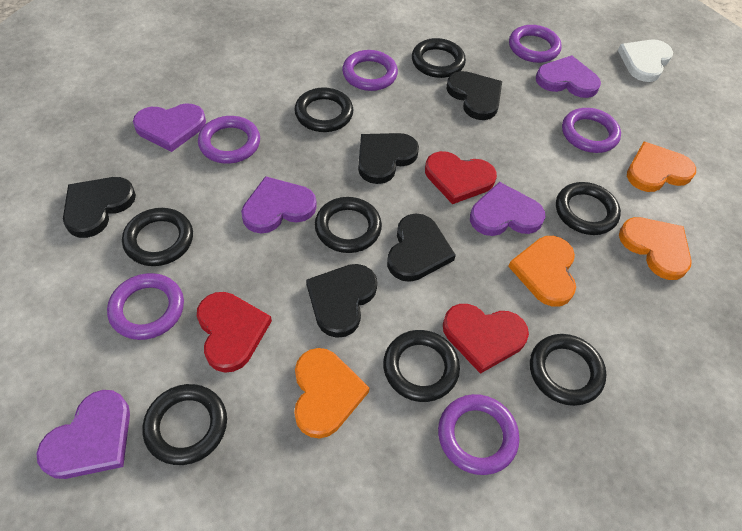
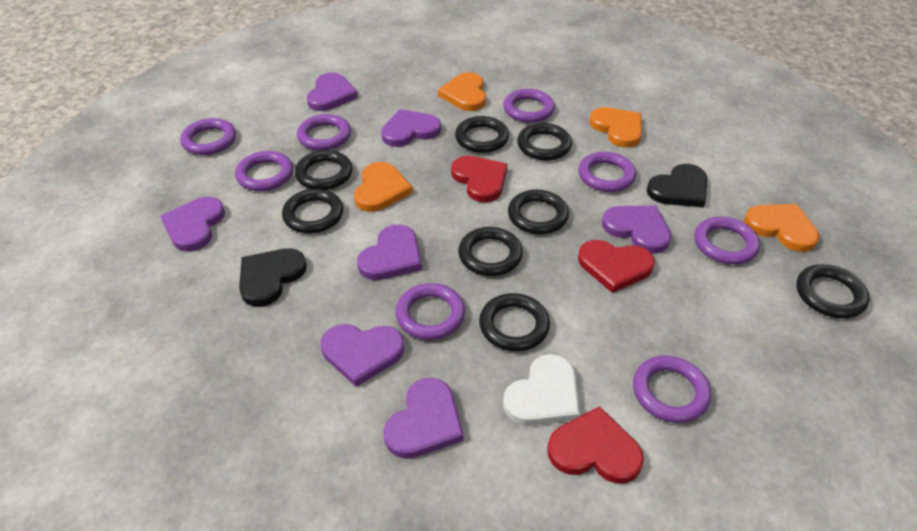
black heart: [63,177,136,238] [306,264,377,338] [358,133,419,184] [387,213,456,282] [447,71,502,120] = 5 -> [239,248,307,307] [647,164,707,208] = 2
purple heart: [36,390,130,479] [133,103,206,152] [241,176,317,233] [470,182,545,236] [536,55,601,98] = 5 -> [160,197,225,252] [307,73,358,111] [321,324,404,387] [357,225,422,280] [381,109,441,147] [384,378,464,459] [602,205,671,254] = 7
purple ring: [107,273,184,340] [198,116,260,164] [342,50,398,91] [438,394,519,475] [509,25,562,63] [562,108,621,153] = 6 -> [180,118,236,155] [235,151,293,191] [297,114,351,151] [395,283,465,340] [503,89,555,123] [578,152,636,192] [633,356,711,423] [694,217,760,265] = 8

